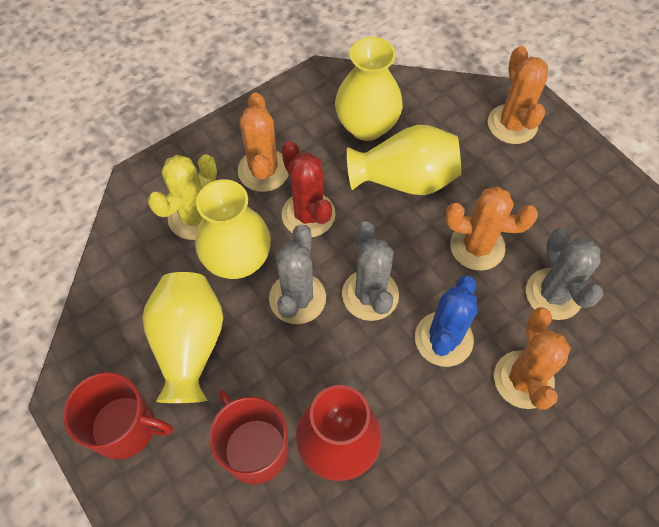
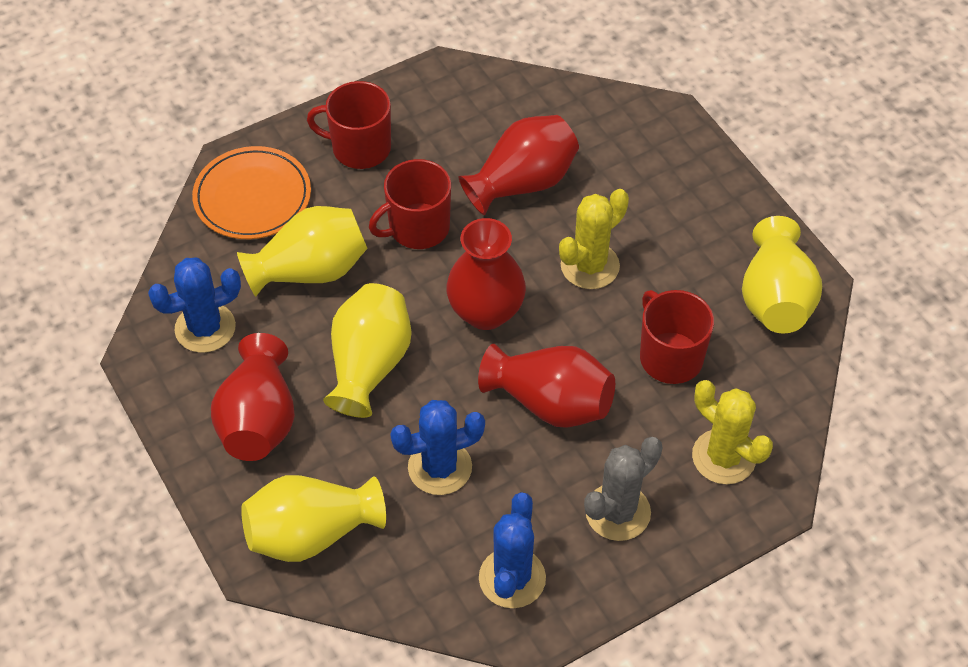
blue cactus: [415,275,477,367] = 1 -> [148,258,241,353] [390,400,485,495] [479,492,546,608] = 3
grey cactus: [269,224,326,324] [342,221,399,321] [526,228,603,320] = 3 -> [584,437,663,541] = 1
orange cactus: [238,93,289,192] [445,187,538,271] [488,46,548,144] [494,308,571,410] = 4 -> none = 0
orange plate: none = 0 -> [192,146,311,239] = 1
red cactus: [281,141,335,237] = 1 -> none = 0
red mug: [63,372,173,460] [209,390,289,484] = 2 -> [307,81,391,169] [369,159,451,249] [640,290,714,384] = 3
red vase: [296,385,382,481] = 1 -> [211,333,295,461] [446,218,526,330] [459,115,579,215] [478,344,615,428] = 4
yellow cactus: [148,154,217,240] = 1 -> [559,189,629,289] [692,380,773,484] = 2

